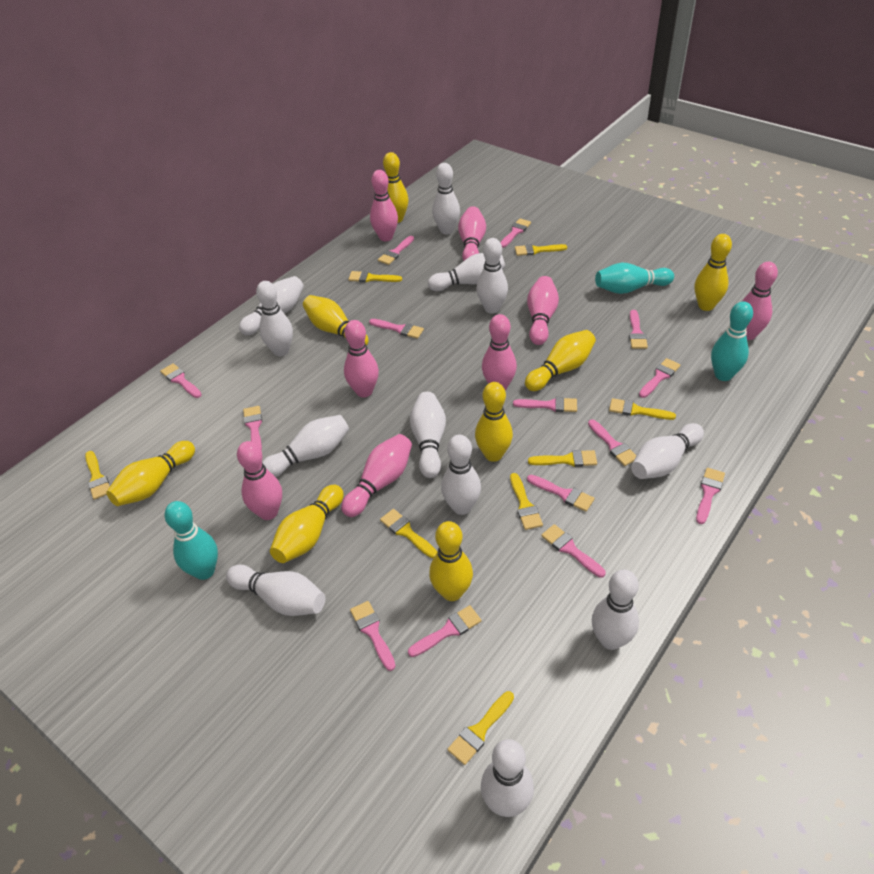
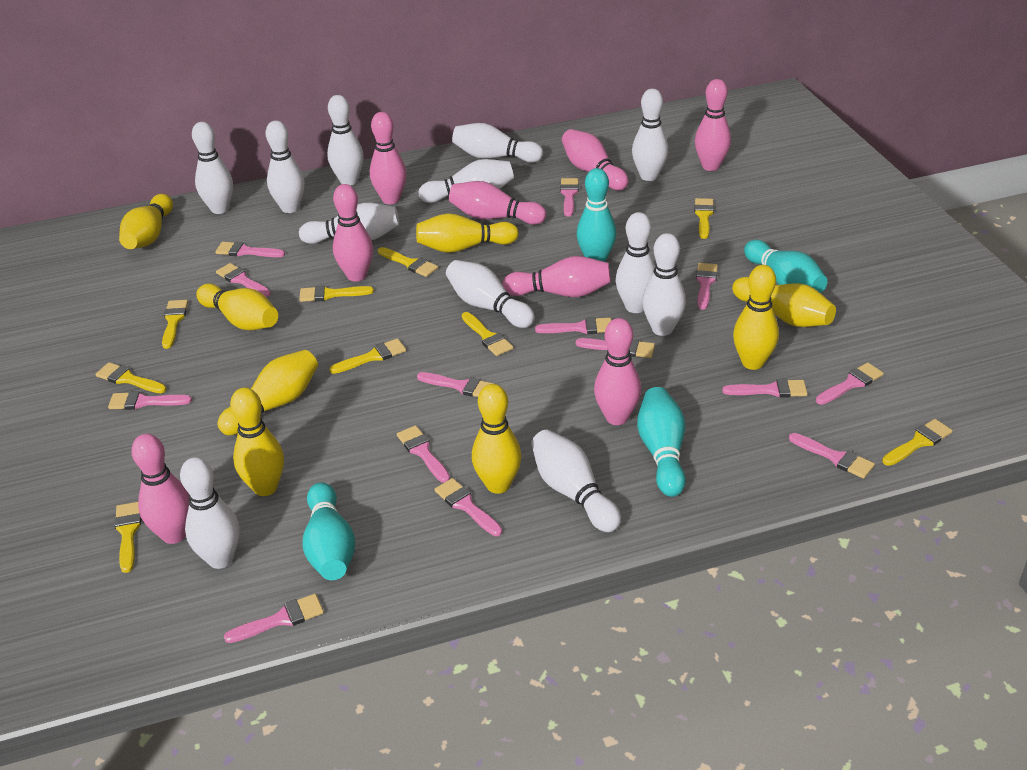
turquoise bowling pin: [164,501,218,580] [595,263,674,294] [711,302,753,381] = 3 -> [303,482,355,580] [576,168,617,262] [637,387,686,497] [744,240,827,293] = 4
yellow brush: [85,451,110,500] [349,271,402,282] [380,509,437,558] [447,691,514,765] [510,473,543,530] [515,244,567,256] [528,450,597,467] [609,398,676,420] = 8 -> [96,362,166,393] [114,502,141,573] [162,300,188,349] [299,285,374,302] [329,338,406,374] [378,247,438,277] [462,312,513,356] [695,198,714,239] [882,419,953,466] = 9

